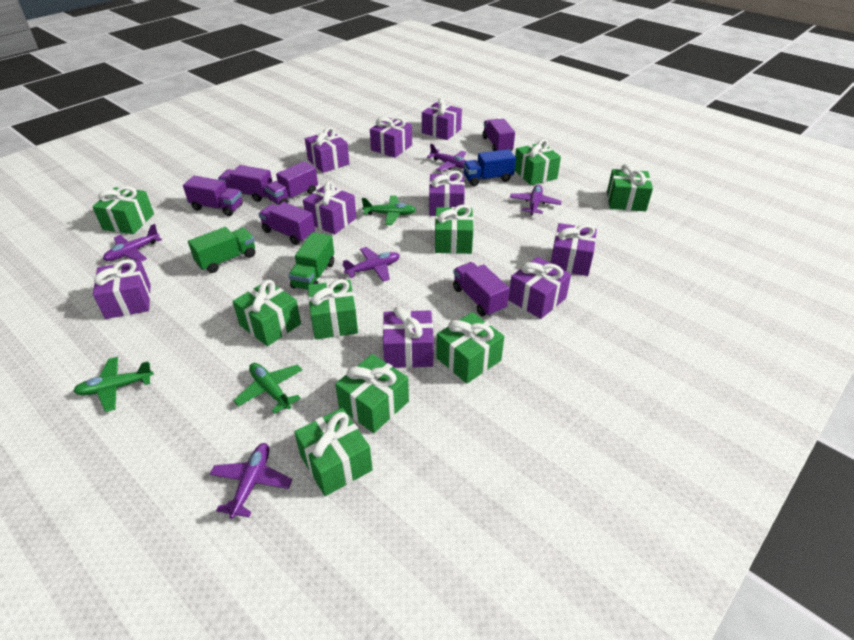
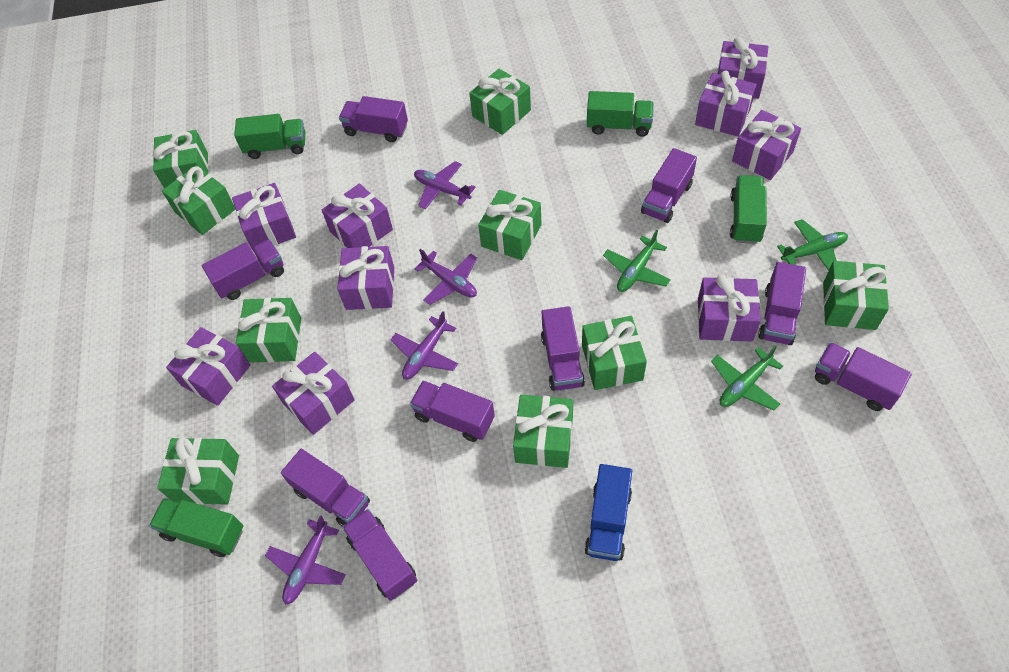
green truck: [188,227,255,273] [288,232,334,290] = 2 -> [149,498,243,557] [234,114,306,159] [587,91,654,137] [730,175,767,244] = 4
purple plane: [103,224,162,262] [210,443,292,519] [342,247,400,282] [427,144,467,171] [510,185,562,216] = 5 -> [265,515,346,605] [391,311,458,379] [414,161,476,209] [415,249,477,305] = 4
purple truck: [183,176,243,216] [218,165,272,202] [259,202,315,245] [265,161,318,205] [453,262,509,316] [482,119,515,151] = 6 -> [202,239,284,300] [281,449,370,526] [339,96,408,142] [342,509,418,601] [410,381,495,442] [541,306,585,391] [641,148,697,223] [758,262,806,345] [815,342,912,411] = 9

